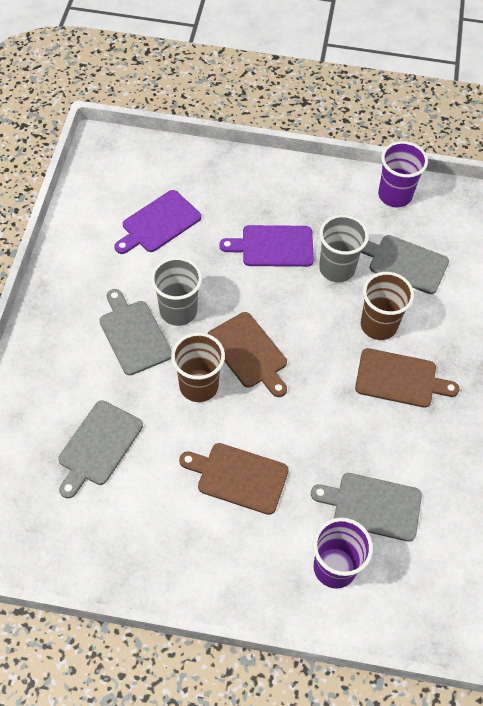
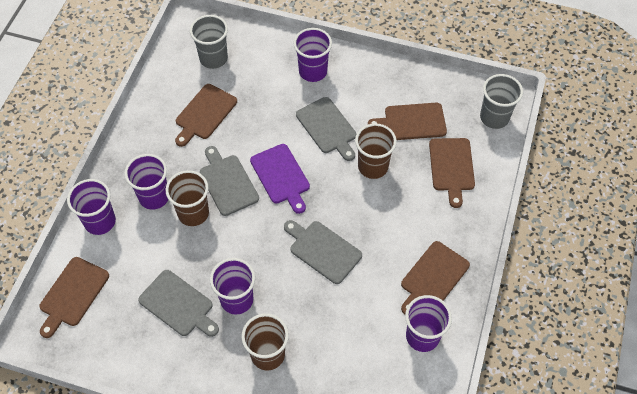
brown cup: [171,332,225,402] [361,272,414,340] = 2 -> [165,170,209,226] [241,314,289,370] [355,123,397,179] = 3
brown cutting board: [179,443,289,515] [208,312,287,397] [355,348,459,408] = 3 -> [39,257,109,338] [175,84,237,147] [368,103,447,140] [401,241,470,314] [429,138,475,208] = 5
purple cup: [313,517,373,589] [378,141,428,207] = 2 -> [67,179,116,235] [124,154,168,210] [210,258,255,314] [294,28,332,82] [405,295,452,352] = 5
purple cutting board: [114,190,201,254] [219,225,314,267] = 2 -> [250,144,310,214] = 1

